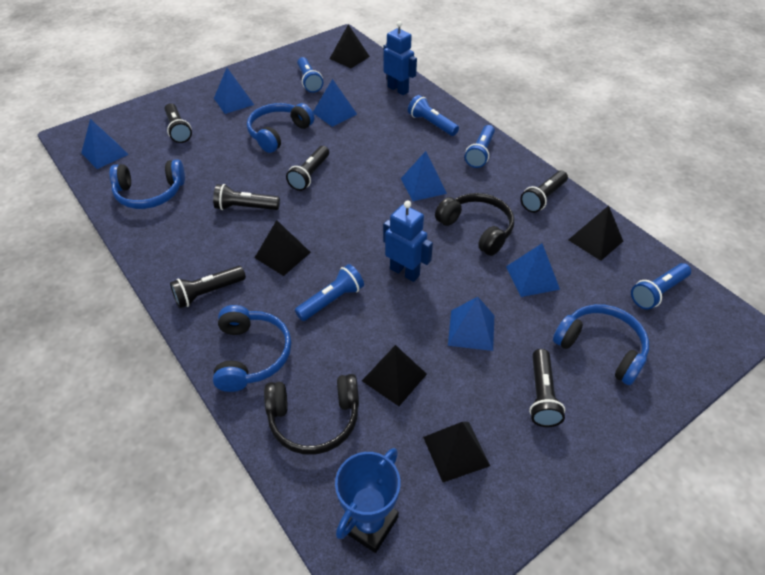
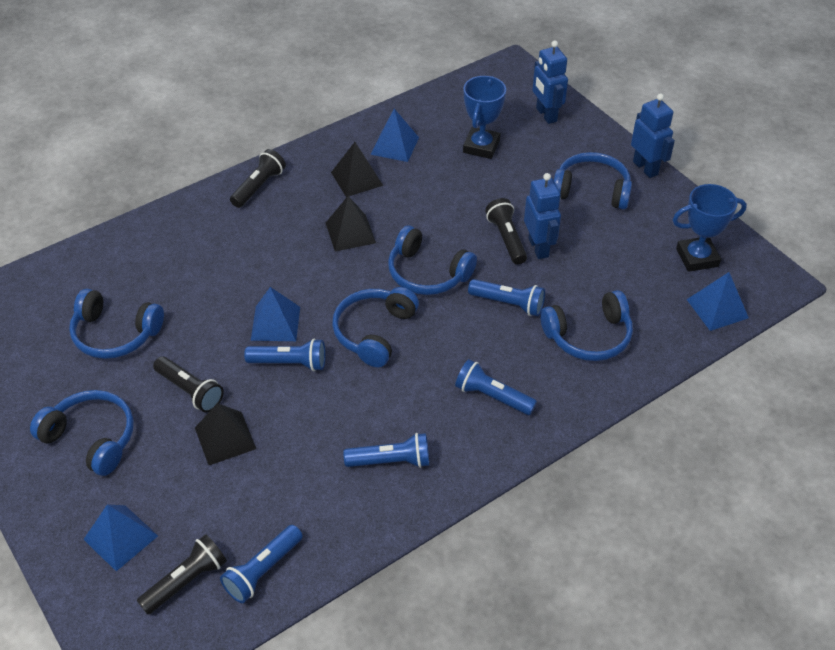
black flashlight: [165,103,192,143] [170,266,246,308] [213,184,280,210] [286,146,329,191] [520,170,568,213] [529,349,565,427] = 6 -> [137,534,227,615] [153,356,224,412] [230,149,286,208] [485,198,527,265] = 4
black headphones: [264,374,359,455] [435,193,514,256] = 2 -> none = 0
black pyramid: [255,220,311,276] [330,25,370,68] [362,345,427,406] [423,422,490,482] [568,206,623,261] = 5 -> [195,403,256,465] [326,196,376,252] [331,142,383,197] = 3
blue headphones: [109,160,185,209] [213,305,291,392] [247,103,314,153] [553,304,649,385] = 4 -> [30,390,134,476] [69,289,164,359] [332,287,419,367] [388,226,477,295] [540,290,633,361] [554,152,632,209] = 6
blue pyramid: [81,119,129,169] [214,68,254,114] [313,79,357,127] [401,151,447,201] [448,297,494,351] [506,243,560,297] = 6 -> [83,504,158,571] [251,287,300,341] [370,109,419,162] [686,272,749,331] = 4
blue robot: [383,21,417,95] [383,201,433,282] = 2 -> [524,173,561,259] [533,41,568,124] [631,93,675,178] = 3
blue trophy: [335,448,400,553] = 1 -> [463,76,506,159] [673,184,747,272] = 2

